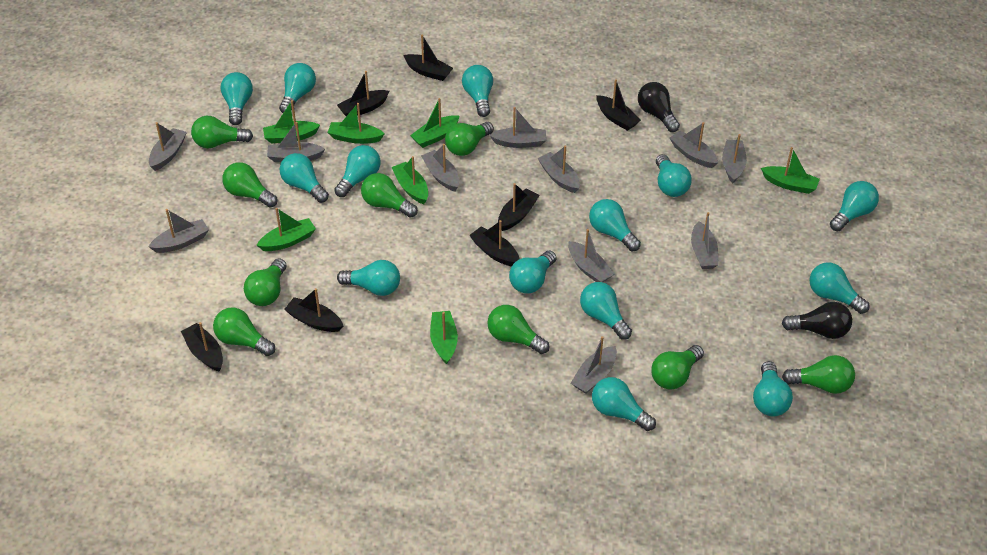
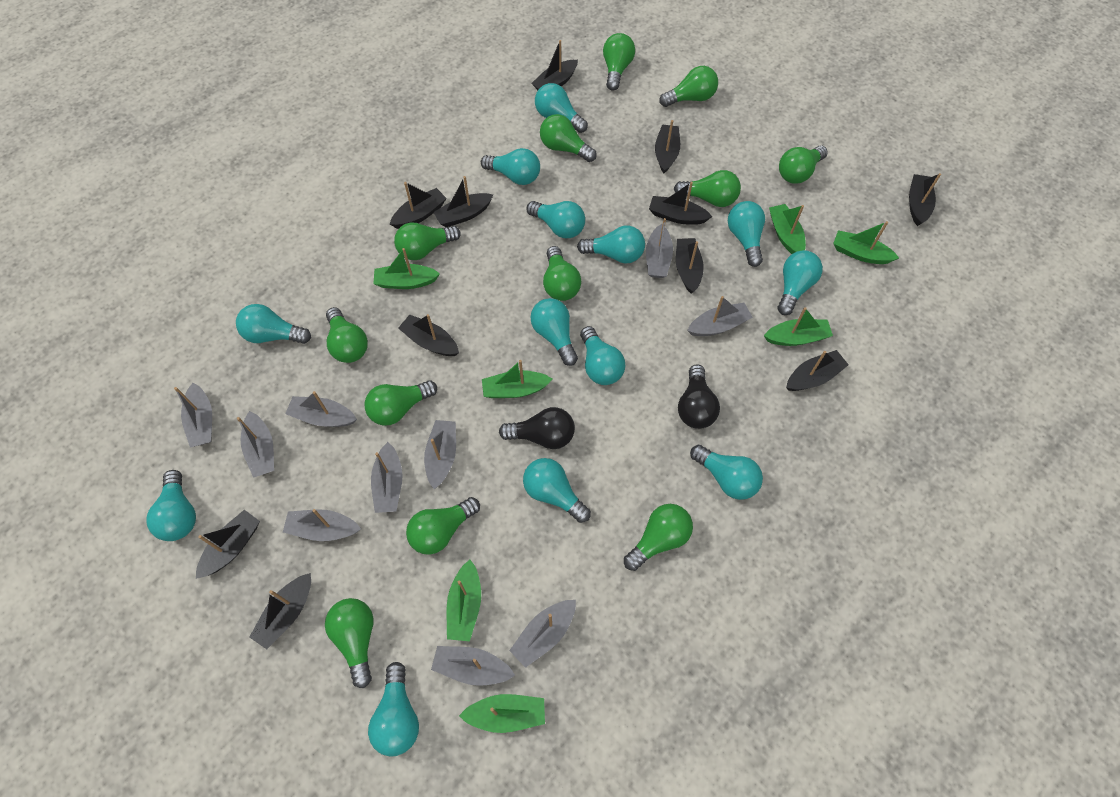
black boat: [181,322,223,372] [284,288,343,332] [337,71,389,116] [403,35,453,81] [469,220,519,266] [498,183,540,231] [596,79,641,131] = 7 -> [196,510,260,579] [249,573,311,649] [390,182,447,229] [398,314,459,356] [433,176,493,227] [532,40,578,90] [649,182,712,225] [655,120,680,173] [676,238,704,293] [786,350,849,391] [909,173,941,226] = 11
green light bulb: [191,116,253,148] [213,307,275,356] [222,162,277,208] [244,258,287,306] [361,173,418,218] [445,122,494,156] [487,305,549,354] [651,345,704,390] [782,355,855,394] = 9 -> [325,598,374,688] [326,307,368,363] [365,380,437,426] [394,223,461,260] [406,497,480,555] [540,114,597,162] [543,246,581,301] [603,33,635,91] [624,504,693,571] [659,66,718,107] [674,170,741,207] [779,146,828,184] = 12
grey boat: [148,209,209,253] [149,122,187,171] [267,122,325,162] [421,144,459,191] [489,107,546,148] [538,146,580,193] [568,229,614,282] [571,336,617,394] [670,122,718,168] [691,212,718,269] [722,134,747,183] = 11 -> [174,383,212,448] [237,411,274,478] [283,509,361,541] [285,391,357,427] [371,442,403,513] [424,420,456,489] [431,646,515,686] [509,600,576,668] [646,218,673,278] [687,296,753,336] = 10
turquoise light bulb: [221,72,253,125] [279,63,316,113] [280,153,329,203] [334,145,380,197] [337,260,400,296] [462,65,493,117] [509,251,556,294] [580,282,632,340] [589,199,641,251] [592,377,656,431] [656,154,692,197] [753,361,793,416] [810,262,869,314] [830,181,879,231] = 14 -> [146,470,196,541] [236,304,311,344] [368,662,419,756] [481,148,540,185] [523,458,591,523] [527,201,585,238] [531,298,578,366] [535,83,588,133] [577,226,645,263] [580,326,625,385] [690,445,763,500] [728,201,765,267] [778,250,823,315] = 13

